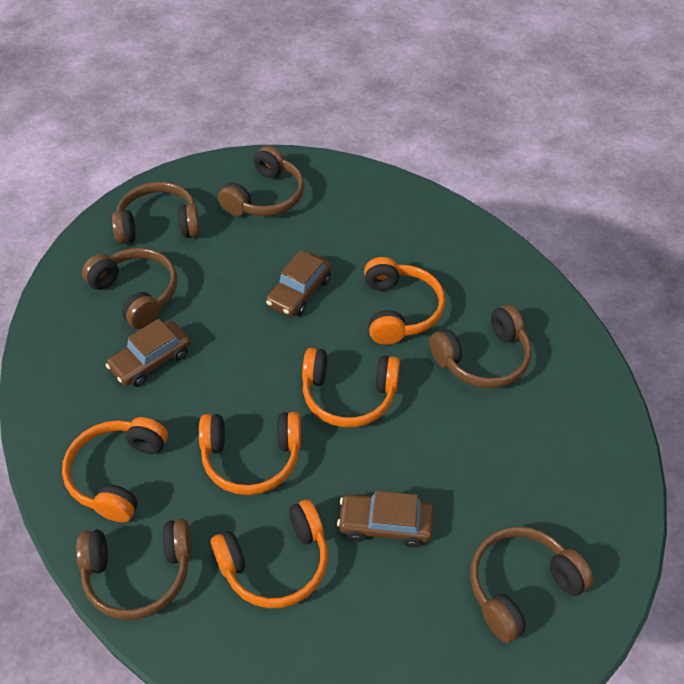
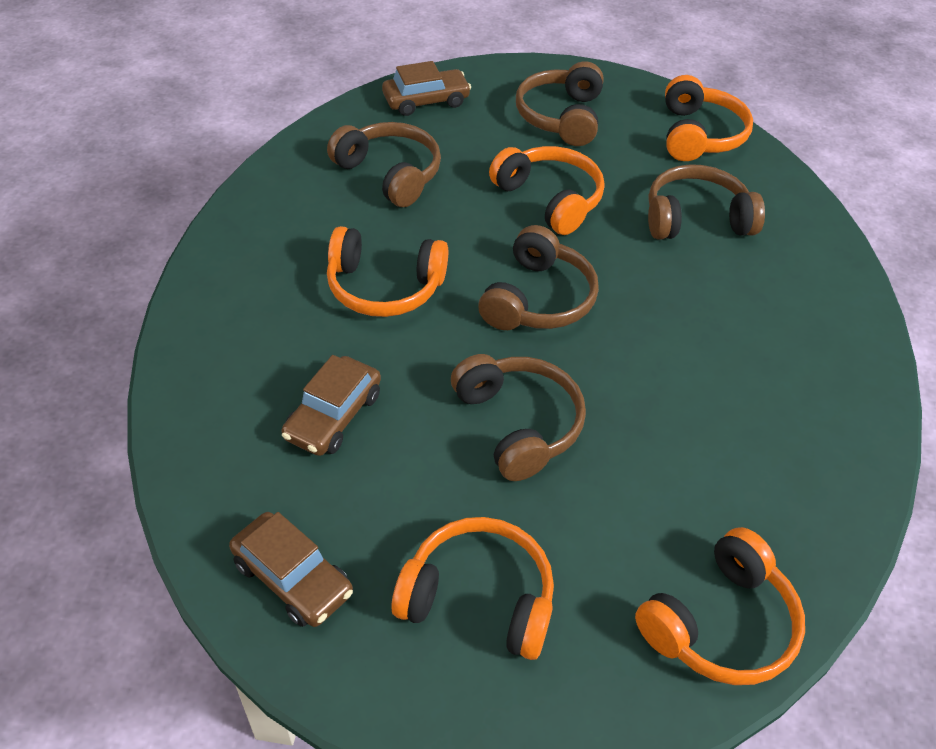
brown headphones: [76,519,192,620] [82,248,177,329] [112,182,200,244] [218,146,305,216] [429,305,532,388] [470,526,594,643] = 6 -> [327,122,441,207] [451,354,586,481] [478,225,599,330] [516,61,603,146] [648,164,765,240] = 5

